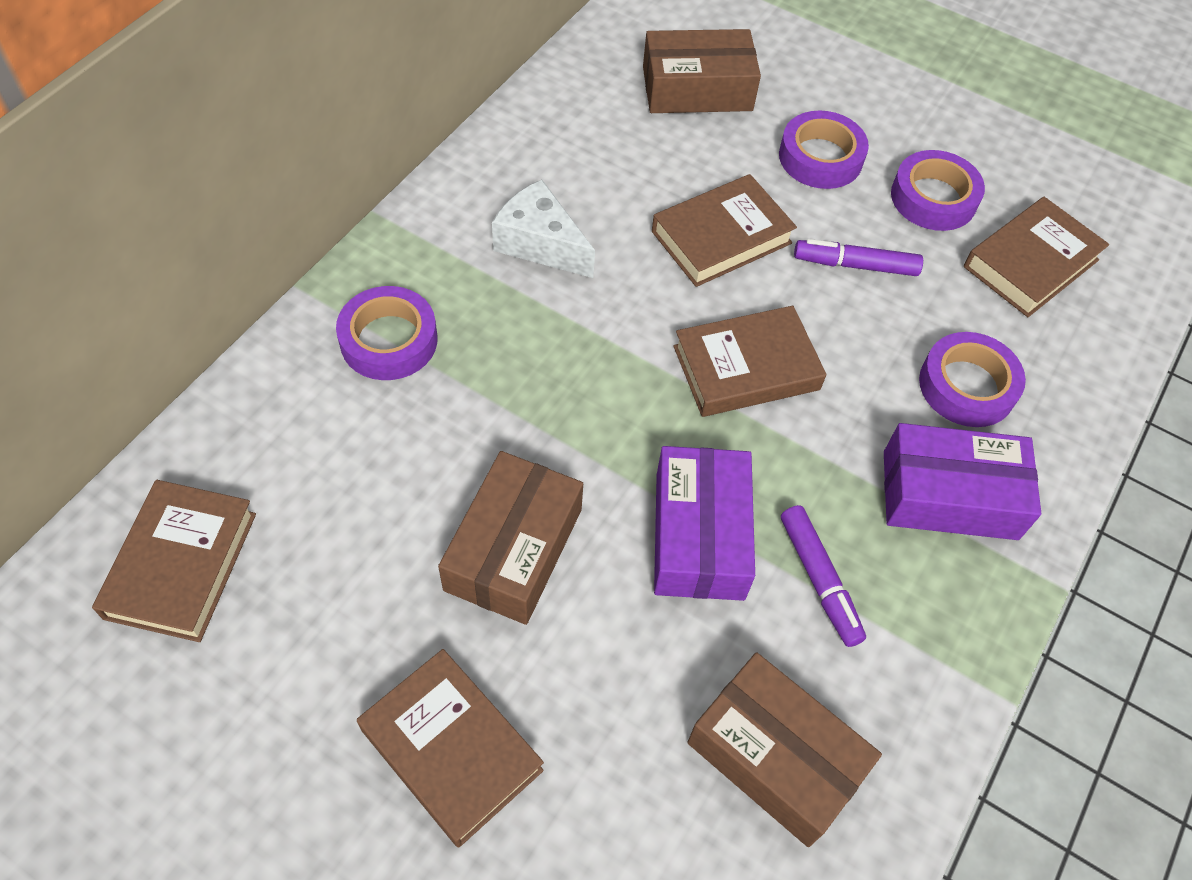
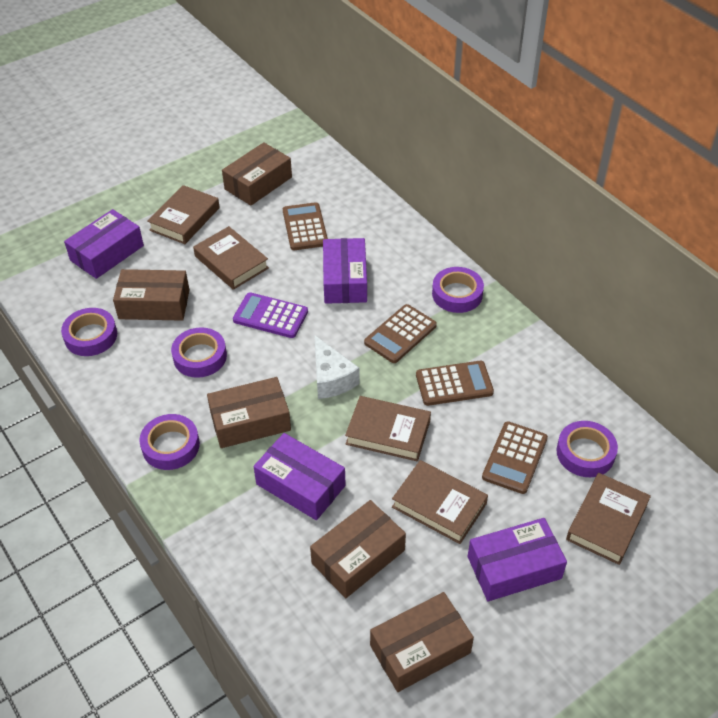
brown box: [438,451,583,625] [643,29,761,113] [687,652,882,847] = 3 -> [113,269,189,321] [207,377,291,448] [222,142,292,206] [310,500,406,598] [370,592,474,692] = 5
brown calculator: none = 0 -> [283,202,328,250] [364,304,437,363] [416,361,494,406] [482,421,548,494] = 4
purple box: [654,446,755,601] [884,423,1041,540] = 2 -> [64,209,144,279] [254,433,346,520] [323,238,367,304] [468,518,567,601] = 4
purple calculator: none = 0 -> [233,292,308,338] = 1
purple marker: [781,505,866,647] [794,239,923,276] = 2 -> none = 0
purple tape: [336,286,437,380] [779,111,869,189] [891,150,985,231] [919,332,1026,427] = 4 -> [61,308,117,356] [139,414,200,470] [171,327,227,378] [432,267,484,313] [556,421,618,477] = 5

